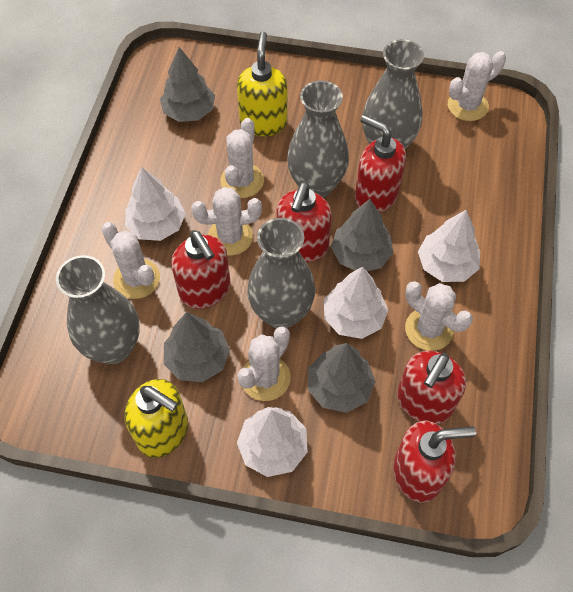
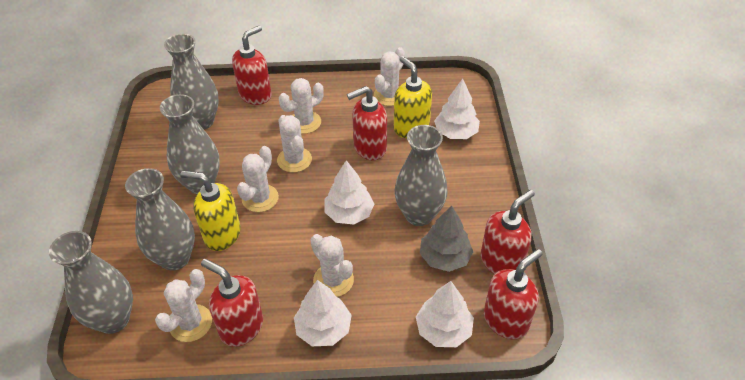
grey tree: [160,47,215,122] [164,312,230,382] [308,343,376,413] [331,199,393,271] = 4 -> [420,205,473,272] = 1
grey vase: [56,255,140,364] [247,218,315,328] [287,80,349,198] [362,39,424,149] = 4 -> [49,231,133,334] [125,168,195,271] [160,94,220,194] [164,34,219,130] [395,125,448,226] = 5

